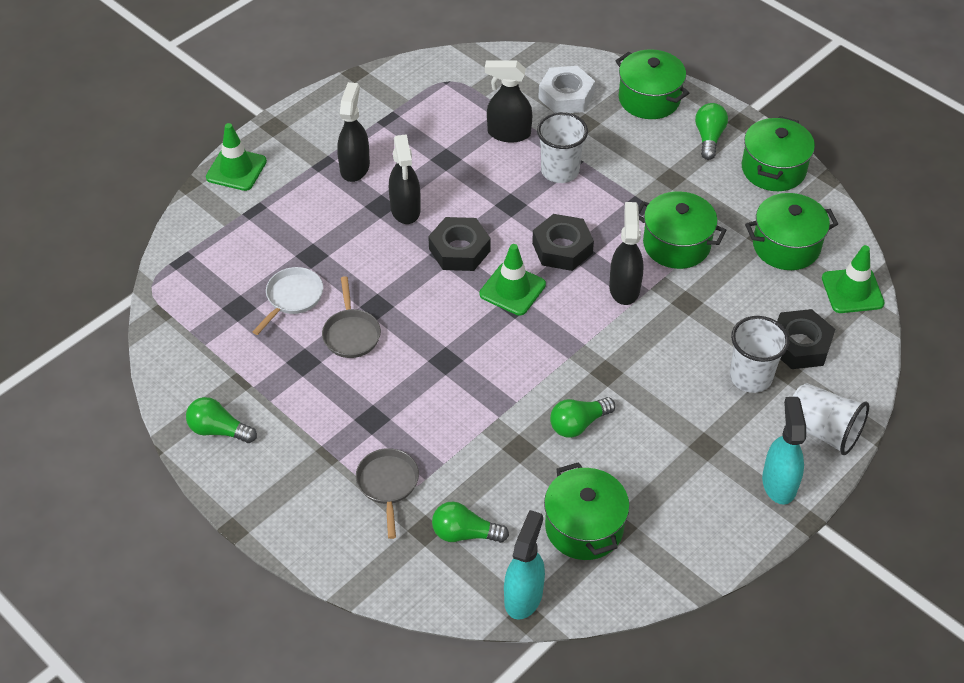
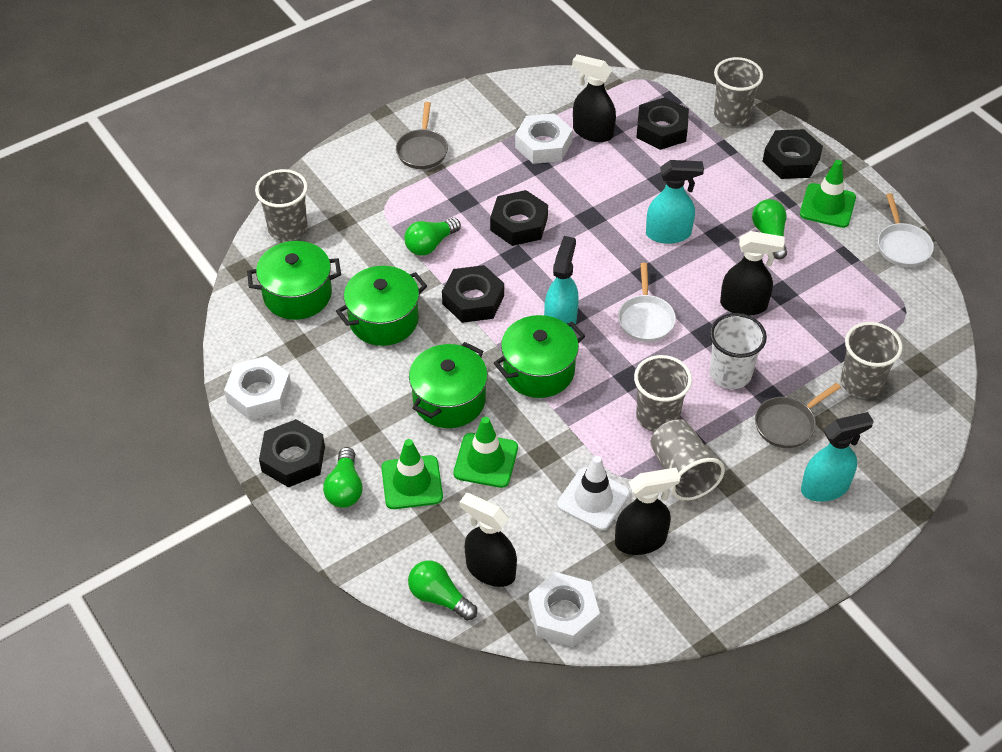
black nut: [428,217,491,271] [532,214,594,271] [777,309,835,369] = 3 -> [259,419,325,488] [442,265,504,323] [490,190,548,246] [636,97,689,150] [762,129,823,179] = 5
green pot: [544,462,630,560] [616,49,689,119] [638,191,727,269] [742,116,815,191] [745,193,838,270] = 5 -> [247,241,341,320] [336,266,427,346] [409,342,488,428] [494,315,585,398] = 4
grey cup: none = 0 -> [255,169,308,241] [634,355,692,432] [650,419,725,501] [714,57,763,126] [841,322,903,398] = 5
turquoise spray bottle: [504,510,545,620] [762,397,806,505] = 2 -> [544,236,578,330] [646,160,704,244] [801,412,874,502] = 3
white cup: [537,112,588,183] [730,316,789,393] [793,383,869,455] = 3 -> [710,313,767,389] = 1
white nut: [538,66,595,113] = 1 -> [224,356,291,420] [515,113,573,164] [529,572,600,647] = 3
white pan: [252,267,323,335] = 1 -> [618,263,676,342] [878,193,934,267] = 2
white traffic cone: none = 0 -> [557,456,630,531] = 1

